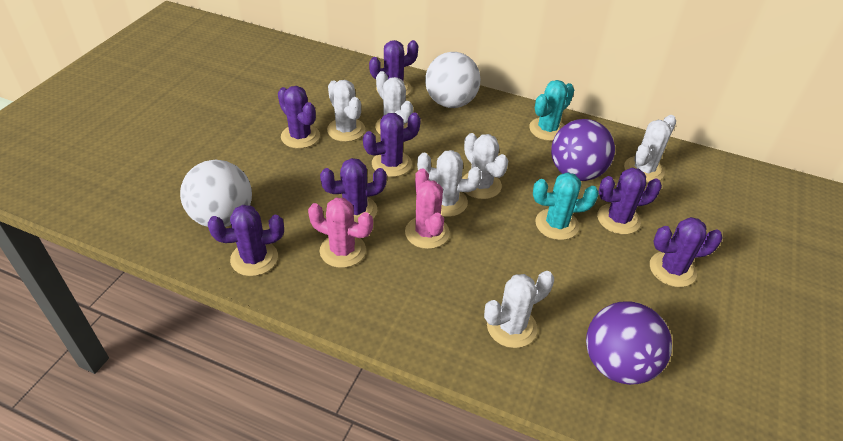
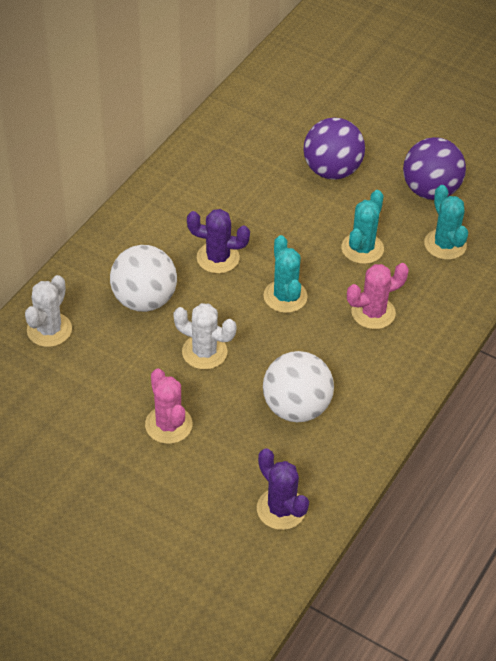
purple cactus: [208,205,284,276] [278,86,320,148] [320,158,387,223] [363,113,421,177] [369,40,418,96] [597,168,662,234] [650,217,723,287] = 7 -> [187,209,250,274] [257,448,309,530] = 2
turquoise cactus: [529,80,574,141] [533,172,599,240] = 2 -> [264,235,308,313] [341,190,384,264] [424,185,468,260] = 3
white cactus: [327,80,365,142] [375,71,413,135] [417,150,482,217] [462,133,508,199] [484,271,554,348] [624,115,676,183] = 6 -> [25,275,72,347] [173,303,237,370] = 2

